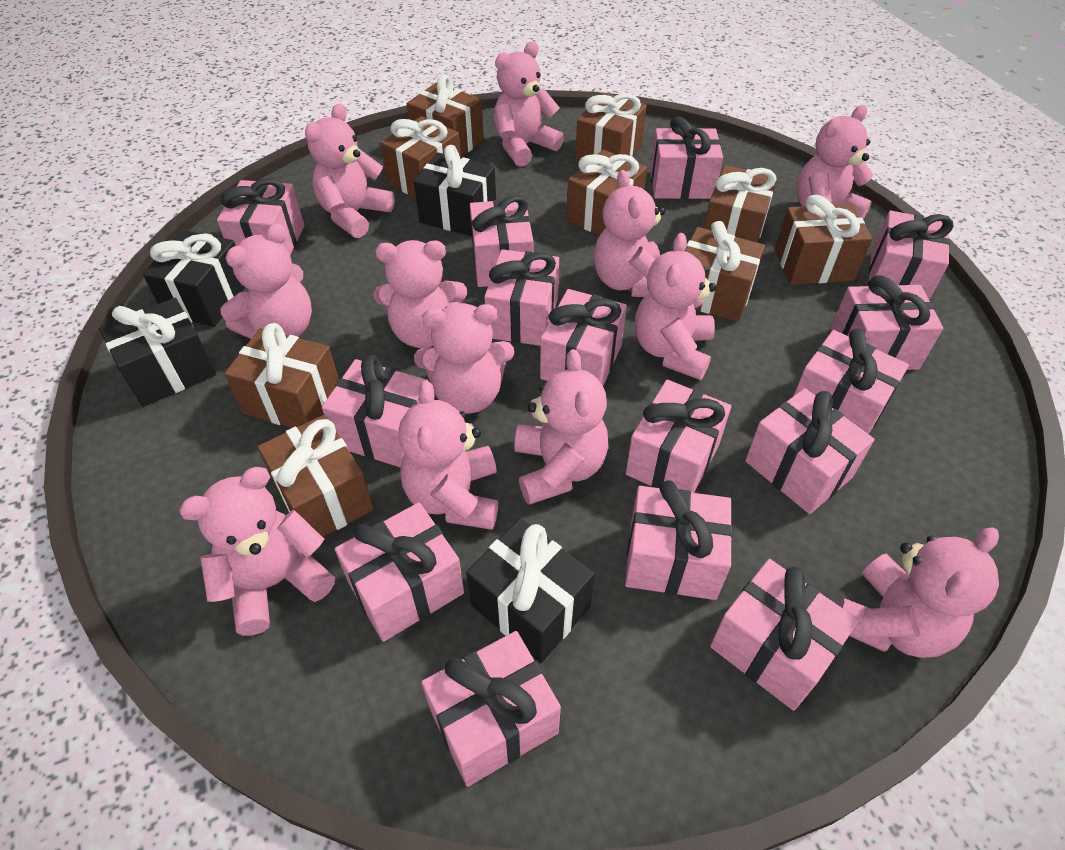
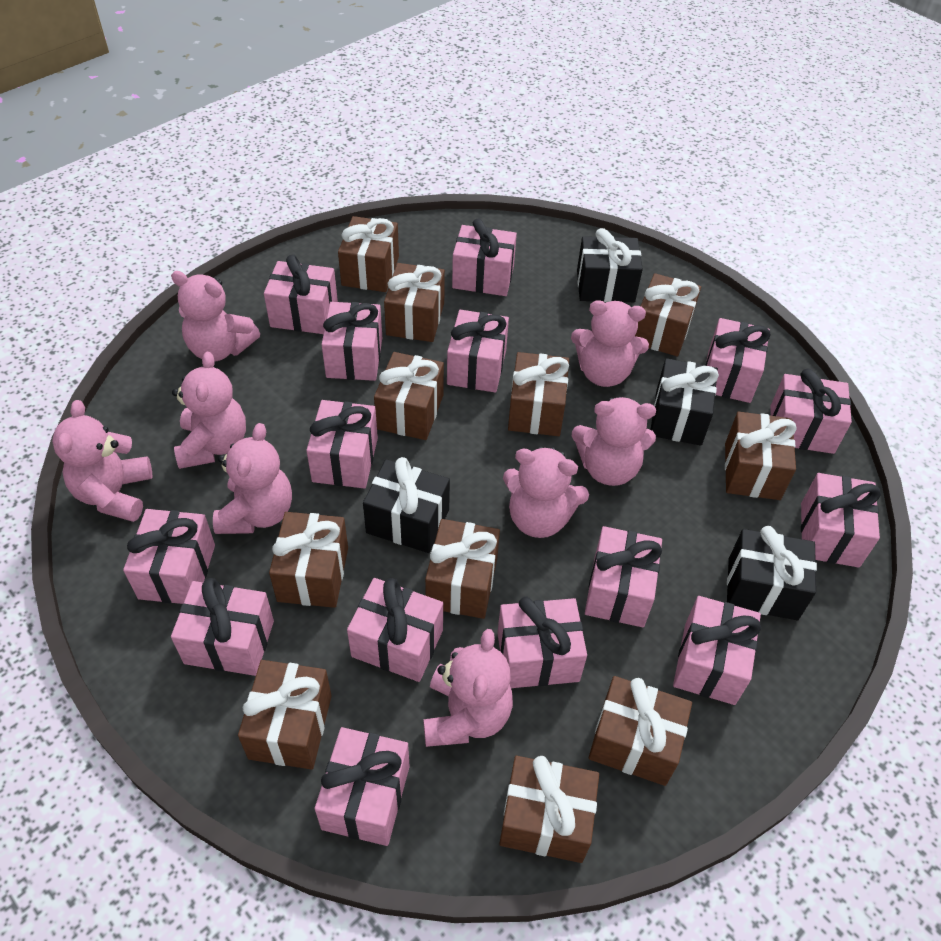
brown gift: [224,323,339,428] [257,415,374,537] [380,116,461,198] [407,75,484,157] [566,150,647,235] [575,93,647,162] [685,221,765,322] [704,165,777,243] [775,195,872,285] = 9 -> [238,660,332,770] [269,512,348,608] [338,216,399,292] [374,352,444,440] [384,263,445,342] [425,519,500,619] [499,756,599,863] [508,352,569,436] [589,676,692,786] [635,273,701,356] [725,412,797,500] = 11
pink teddy bear: [179,467,335,636] [221,223,312,339] [305,103,395,238] [373,240,467,348] [398,380,498,530] [414,303,514,414] [494,41,564,167] [514,349,608,505] [594,170,665,297] [635,233,716,380] [797,105,873,219] [839,528,999,658] = 12 -> [52,400,152,522] [171,271,260,361] [172,352,246,469] [213,423,292,534] [423,629,513,747] [503,447,589,538] [571,300,649,387] [572,397,656,486] = 8

